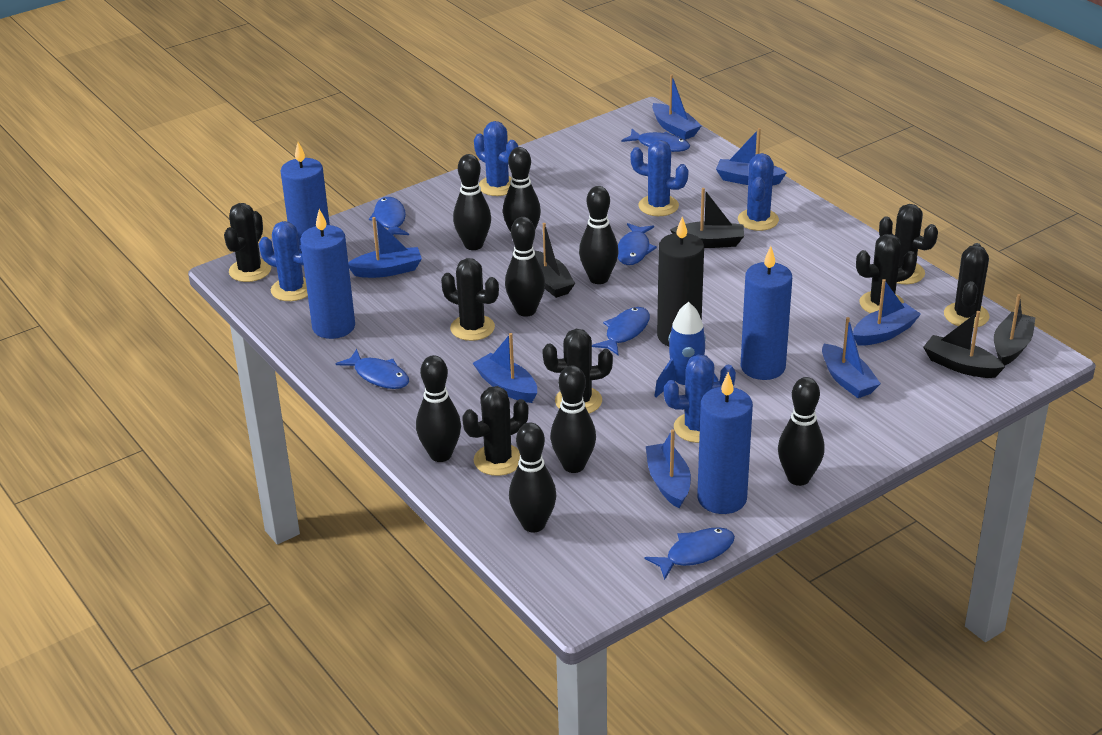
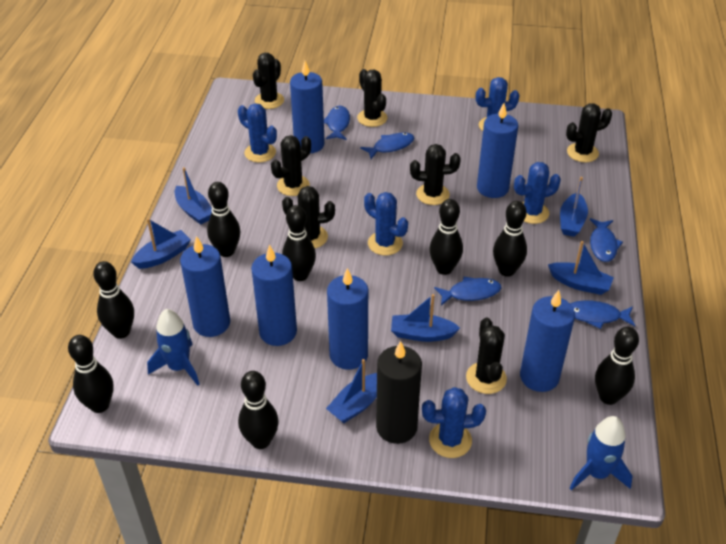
black boat: [534,223,575,298] [670,188,744,248] [923,311,1005,378] [994,294,1036,366] = 4 -> none = 0
blue boat: [348,217,422,278] [473,333,537,403] [646,429,691,508] [652,74,702,140] [716,128,787,185] [822,317,881,398] [853,279,921,346] = 7 -> [131,218,191,269] [174,167,212,225] [326,359,377,423] [391,294,460,342] [548,241,614,295] [560,177,588,237] = 6
blue candle: [281,142,330,251] [300,209,355,339] [697,372,753,514] [741,246,792,380] = 4 -> [180,236,230,337] [251,245,297,346] [290,61,325,153] [327,268,368,370] [477,103,518,198] [520,290,575,392] = 6
blue fish: [336,349,409,389] [369,197,409,235] [592,307,650,356] [618,223,657,265] [622,129,690,152] [645,527,735,580] = 6 -> [324,106,350,140] [360,133,414,159] [434,277,501,306] [570,300,635,329] [590,218,623,262] = 5
blue rocket: [654,302,718,397] = 1 -> [147,309,199,386] [570,416,633,490] = 2

